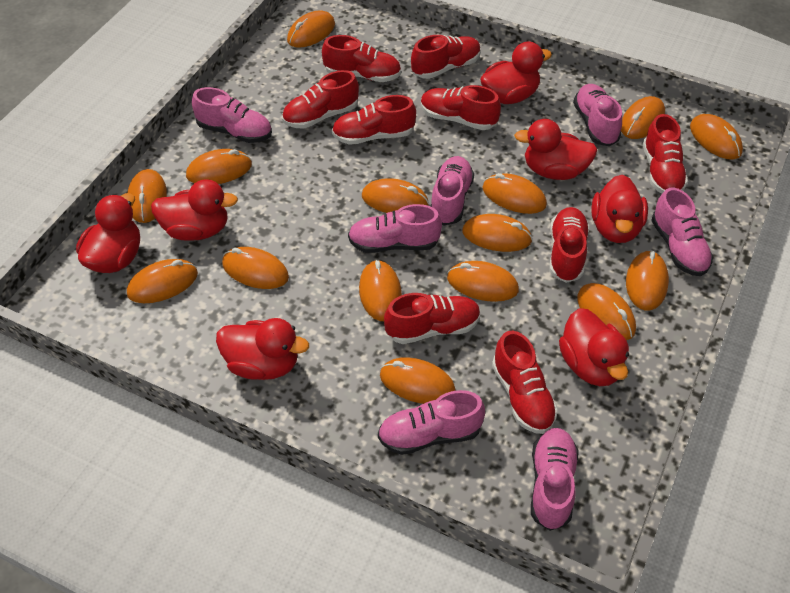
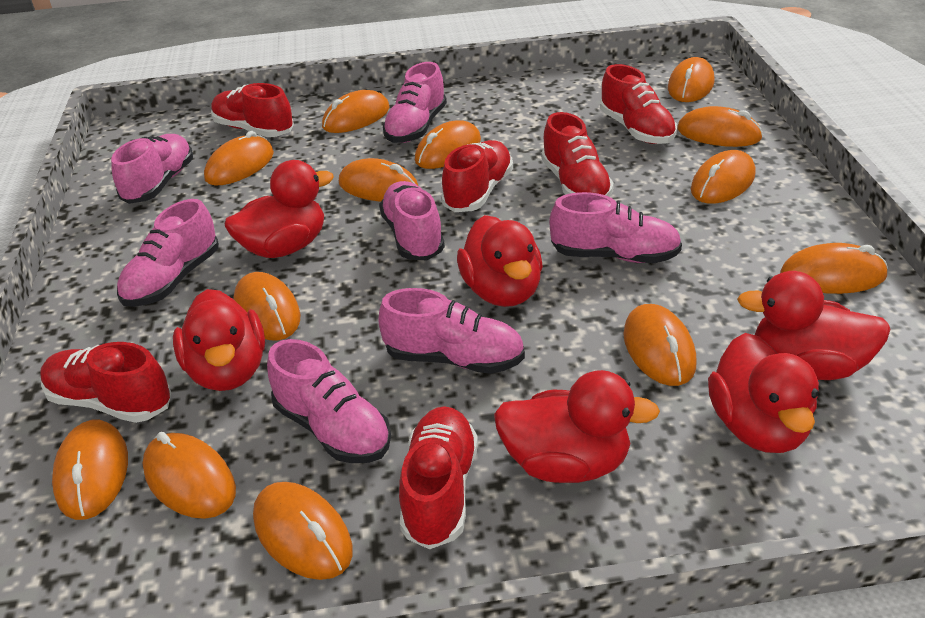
orange mouse: [127,169,167,223] [127,259,198,303] [186,149,252,184] [222,247,289,289] [287,10,335,48] [359,260,402,321] [362,178,429,213] [380,357,456,404] [447,261,519,302] [462,214,533,252] [482,173,547,214] [577,283,636,340] [621,96,665,139] [626,250,669,310] [690,114,743,160] = 15 -> [52,420,128,520] [143,432,236,519] [204,131,274,186] [233,272,300,341] [253,482,353,580] [322,90,390,133] [339,158,418,201] [415,121,481,169] [623,304,697,386] [668,57,714,102] [677,106,763,147] [691,150,755,204] [780,243,888,294] = 13
red duck: [76,193,140,273] [151,179,238,241] [216,318,309,380] [480,42,552,104] [514,119,597,180] [559,308,629,386] [591,175,648,243] = 7 -> [173,289,265,391] [224,160,334,258] [457,215,543,307] [494,370,660,483] [708,333,819,453] [737,271,890,380] = 6
red shoe: [282,70,359,129] [322,35,401,82] [332,95,416,145] [384,293,481,344] [411,35,481,79] [421,85,501,130] [492,331,558,434] [549,207,589,283] [643,114,688,194] = 9 -> [40,342,171,423] [211,83,294,137] [399,406,478,549] [441,140,513,212] [541,112,614,197] [600,64,677,144] = 6

